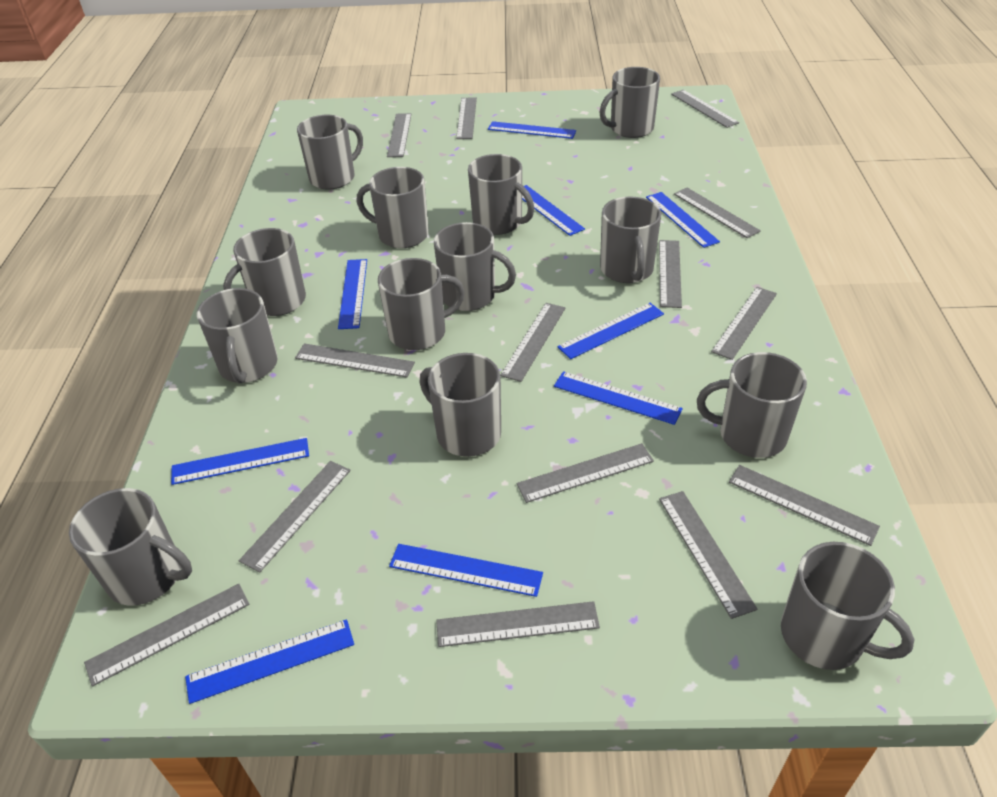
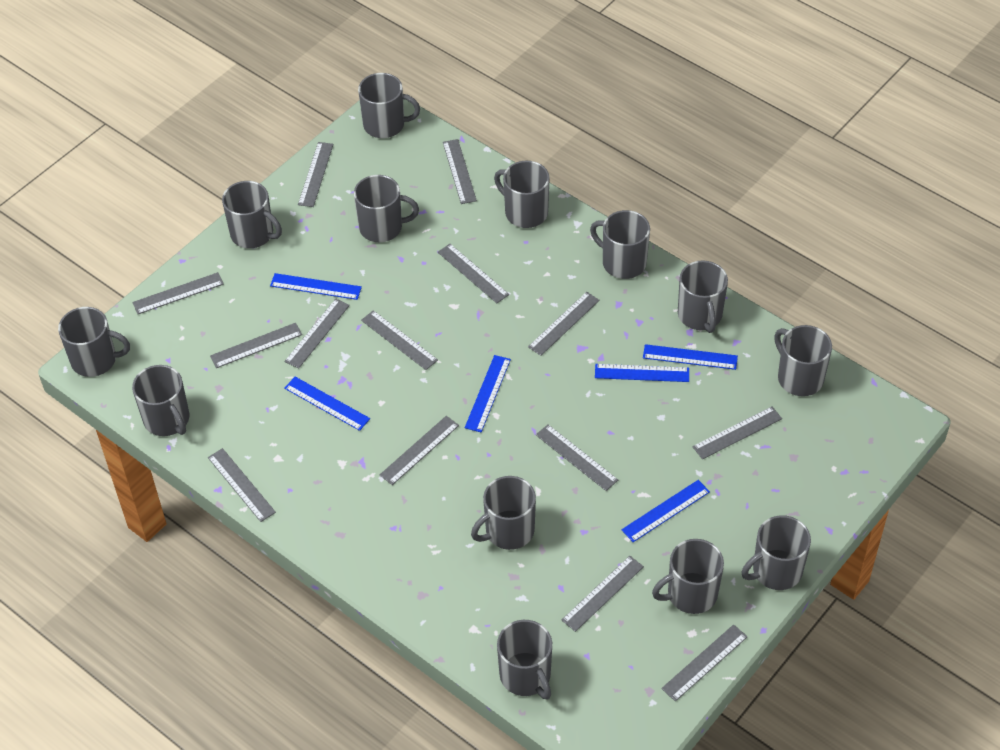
blue ruler: [171,438,309,485] [185,619,354,704] [338,259,367,329] [389,544,543,597] [488,121,576,139] [522,185,585,236] [554,371,683,425] [557,303,664,359] [646,192,720,248] = 9 -> [270,273,362,300] [284,377,370,431] [465,355,511,432] [595,364,689,382] [622,480,710,542] [643,344,738,370] = 6

